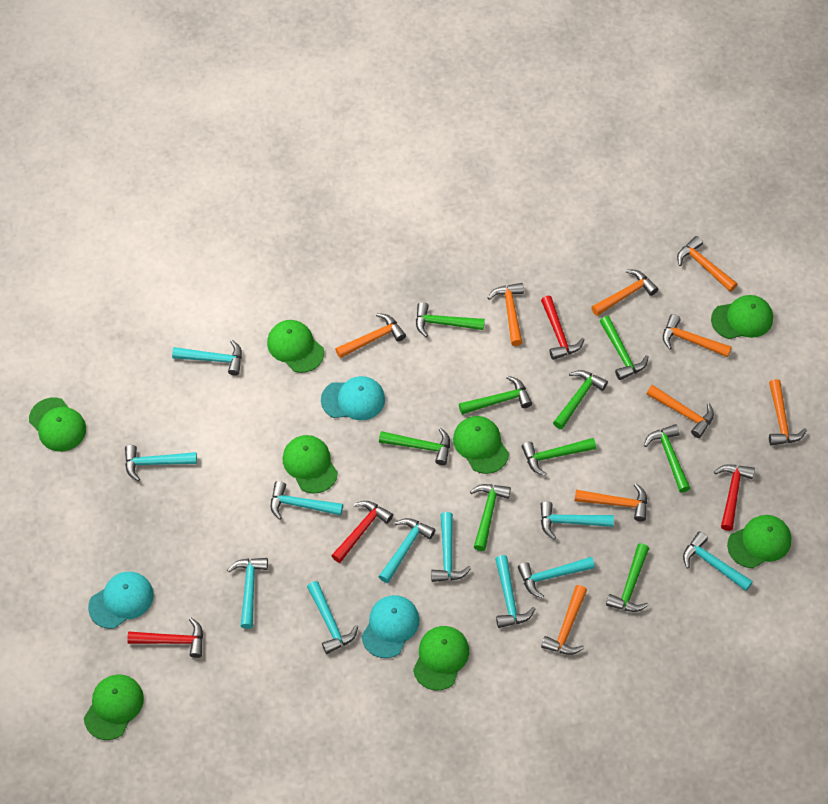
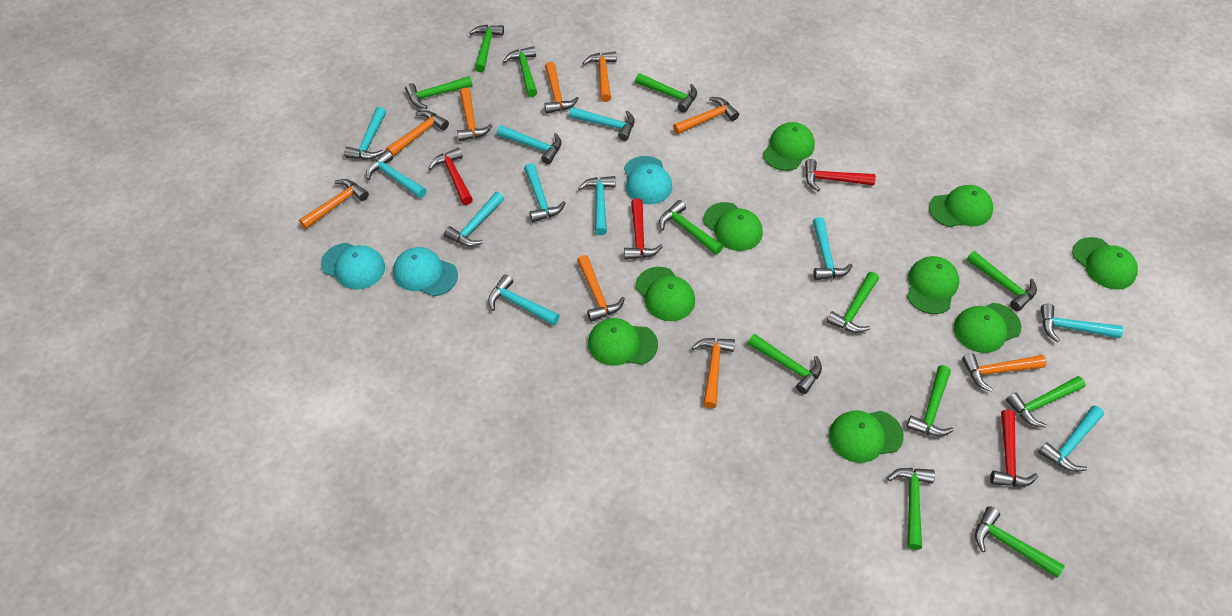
green cap: [29,397,86,452] [84,675,144,740] [267,320,324,373] [283,435,338,494] [413,626,469,691] [453,416,509,474] [711,295,773,339] [727,515,791,568] = 8 -> [588,318,658,366] [636,267,695,321] [703,202,763,251] [763,122,815,171] [829,410,904,463] [907,256,959,314] [929,185,993,227] [954,303,1021,353] [1072,237,1138,290] = 9
green hammer: [379,428,450,465] [416,302,485,337] [459,376,532,415] [470,484,511,551] [522,438,596,476] [553,370,608,429] [600,316,649,380] [606,543,649,612] [644,424,690,493] = 9 -> [405,76,473,109] [469,25,504,72] [503,46,537,97] [635,73,697,113] [659,200,723,255] [748,334,822,394] [827,272,879,333] [887,468,935,550] [906,365,954,436] [967,251,1037,311] [975,506,1065,578] [1006,376,1086,428] = 12

